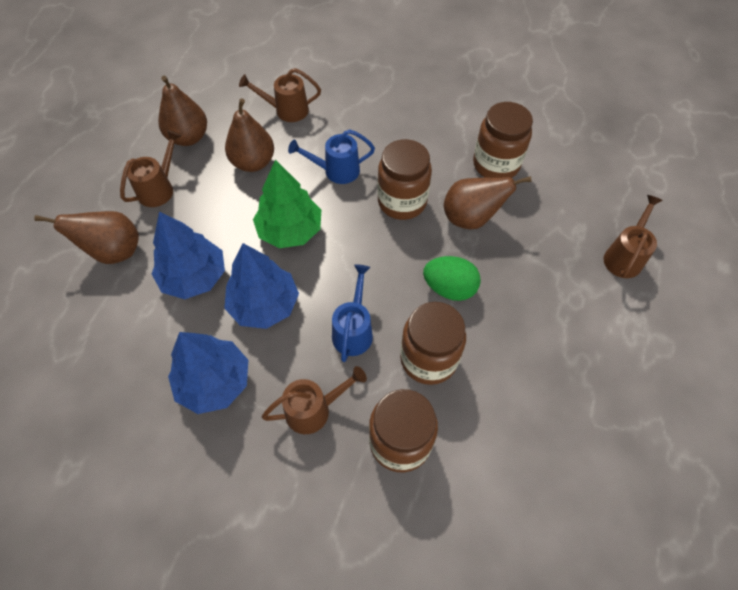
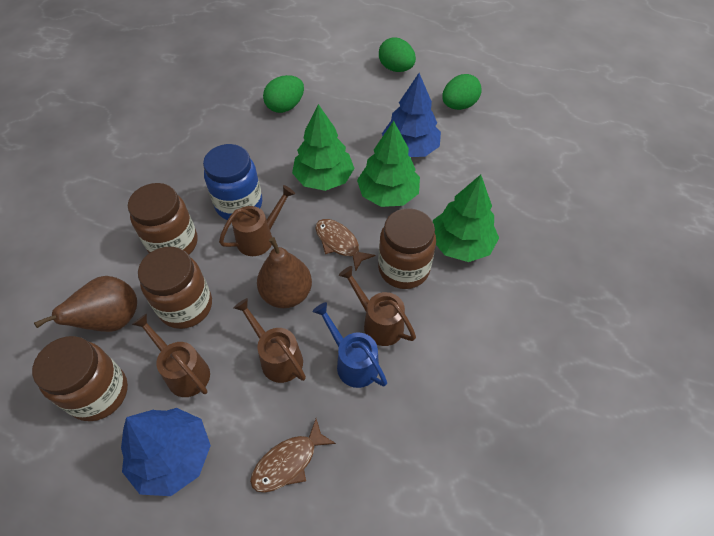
blue jar: none = 0 -> [203,144,262,220] = 1
blue tree: [152,212,225,299] [168,332,248,414] [224,243,299,329] = 3 -> [121,408,211,496] [382,73,441,157] = 2
blue watering can: [288,129,375,184] [332,265,373,362] = 2 -> [312,302,387,388] = 1
brown fish: none = 0 -> [250,419,336,493] [315,219,375,271] = 2
brown pear: [34,211,139,264] [158,76,207,146] [225,99,274,172] [444,176,531,229] = 4 -> [34,276,137,332] [257,237,312,308] = 2
green egg: [423,256,481,301] = 1 -> [263,75,304,113] [379,37,416,72] [442,74,482,110] = 3
green tree: [253,160,321,248] = 1 -> [292,104,355,191] [357,121,420,207] [433,175,499,262] = 3

